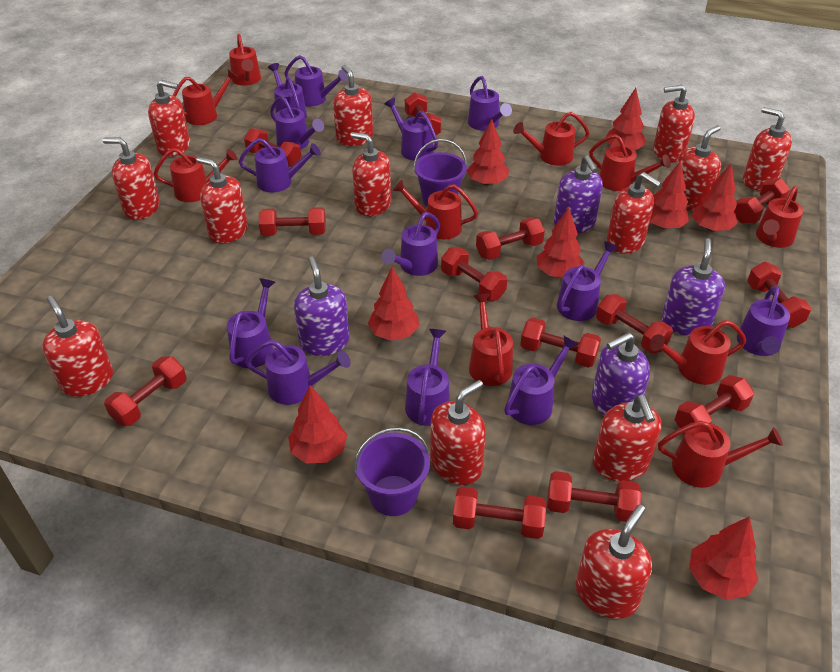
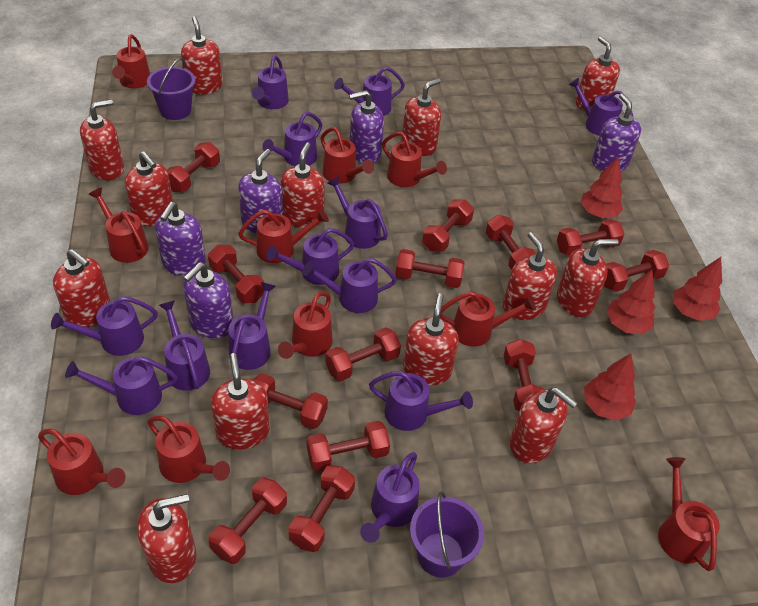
purple soap dispenser: [294,256,349,356] [554,155,603,234] [591,332,650,416] [662,238,725,336] = 4 -> [155,202,206,276] [183,262,234,339] [238,149,283,234] [349,90,384,164] [592,93,641,171] = 5
red tree: [288,385,347,463] [368,267,419,341] [467,119,509,186] [537,207,584,278] [605,88,646,150] [650,161,689,229] [689,516,758,600] [691,163,738,232] = 8 -> [580,157,623,218] [584,353,636,421] [607,270,655,334] [673,257,722,321] = 4

